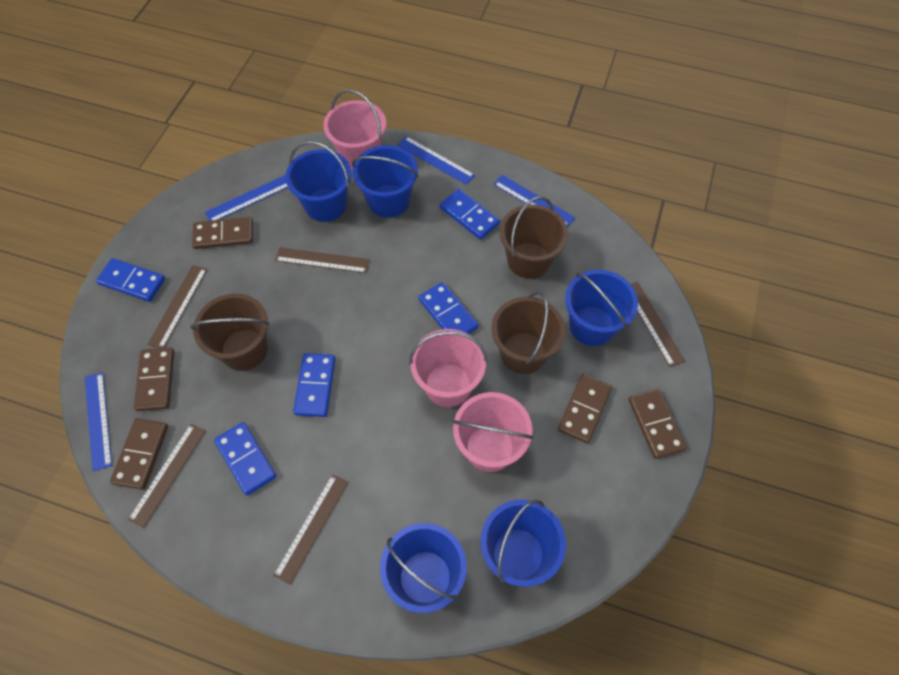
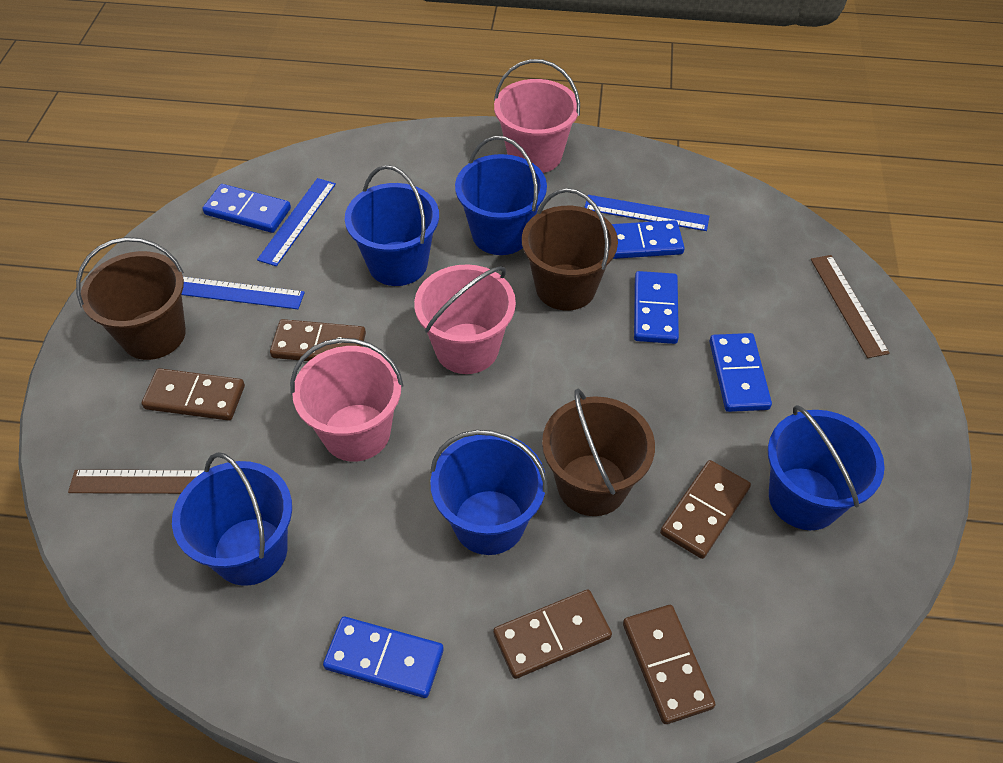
blue ruler: [85,372,112,471] [205,175,288,221] [398,136,475,185] [494,175,575,227] = 4 -> [182,277,305,309] [257,178,336,266] [584,195,709,231] = 3
brown ruler: [128,424,206,528] [147,265,207,348] [273,474,348,585] [275,247,370,273] [631,282,685,367] = 5 -> [68,470,204,494] [811,255,890,358] = 2

